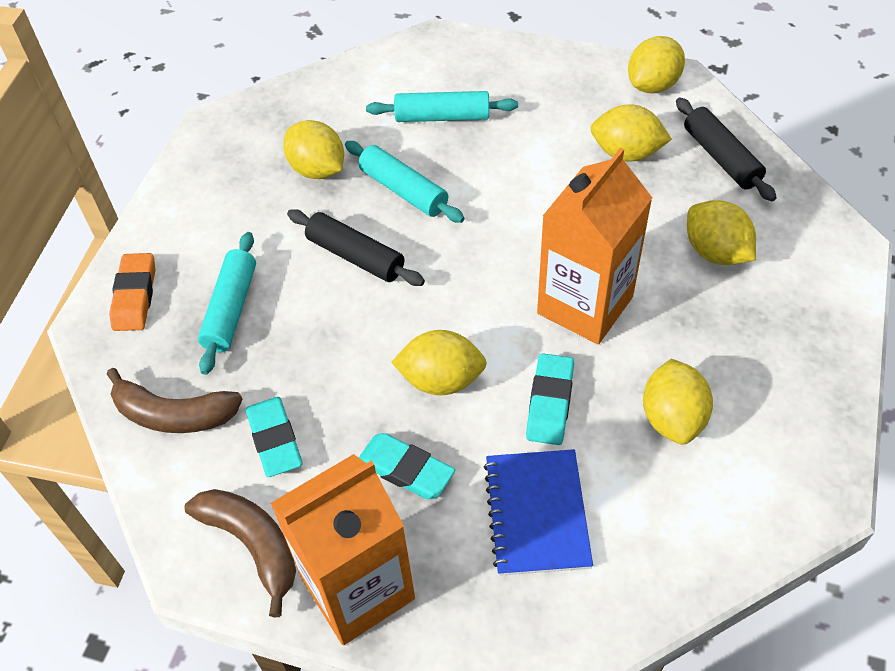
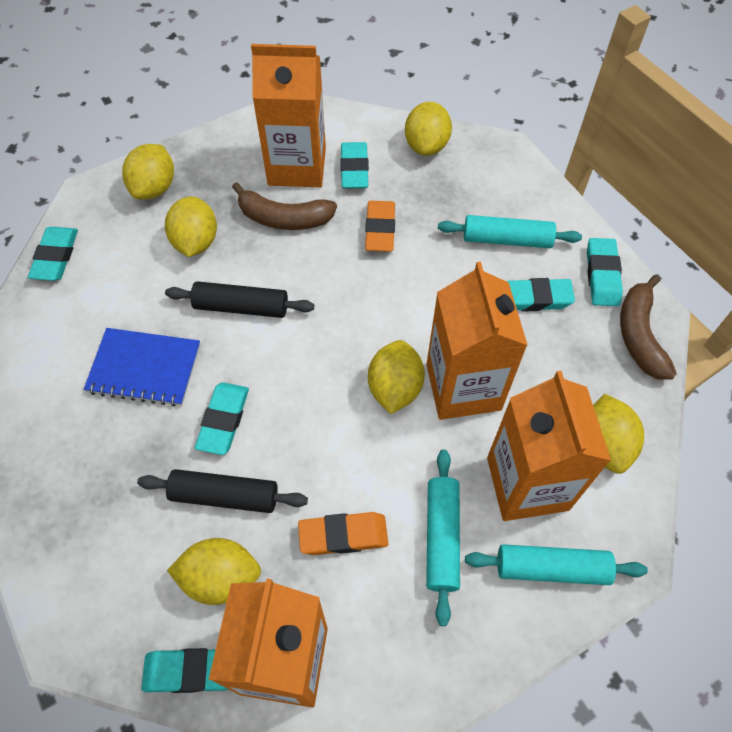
orange carton: [270,454,415,645] [537,148,653,344] = 2 -> [209,578,328,708] [251,44,326,187] [426,262,528,420] [487,371,611,521] = 4
orange eraser: [109,253,155,331] = 1 -> [298,512,388,555] [365,201,395,252] = 2
turquoise eraser: [246,397,302,477] [359,433,455,499] [526,353,574,445] = 3 -> [28,227,78,281] [141,648,229,693] [195,383,249,455] [340,142,369,189] [507,278,575,312] [587,238,623,306] = 6

